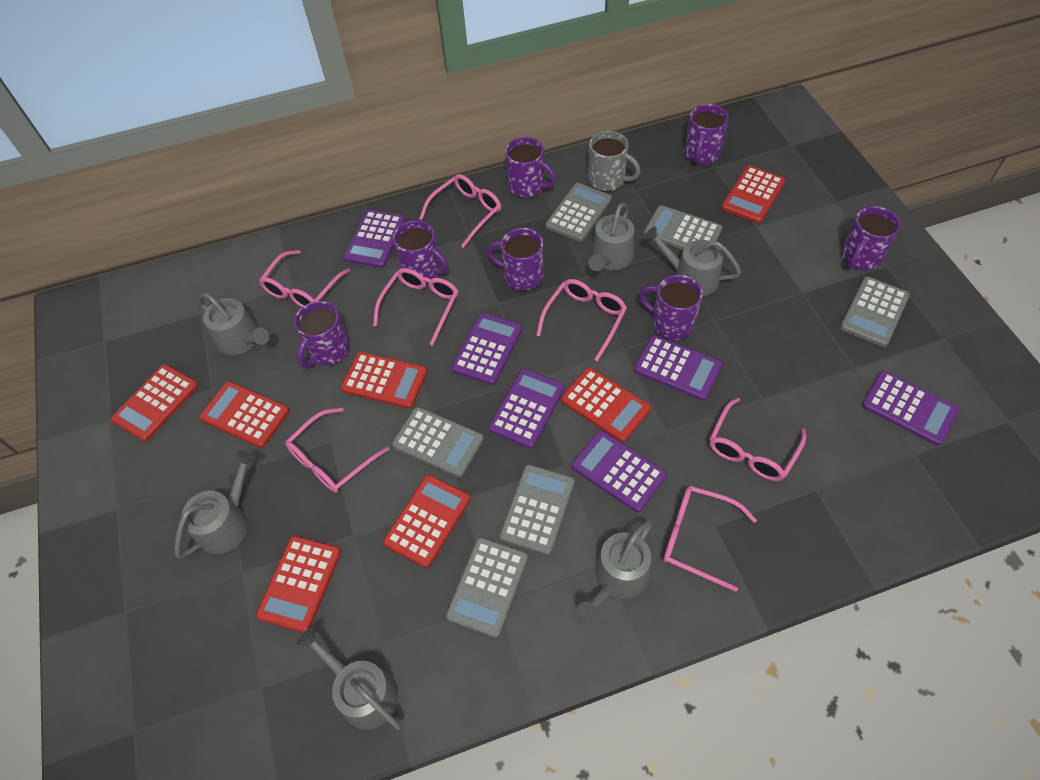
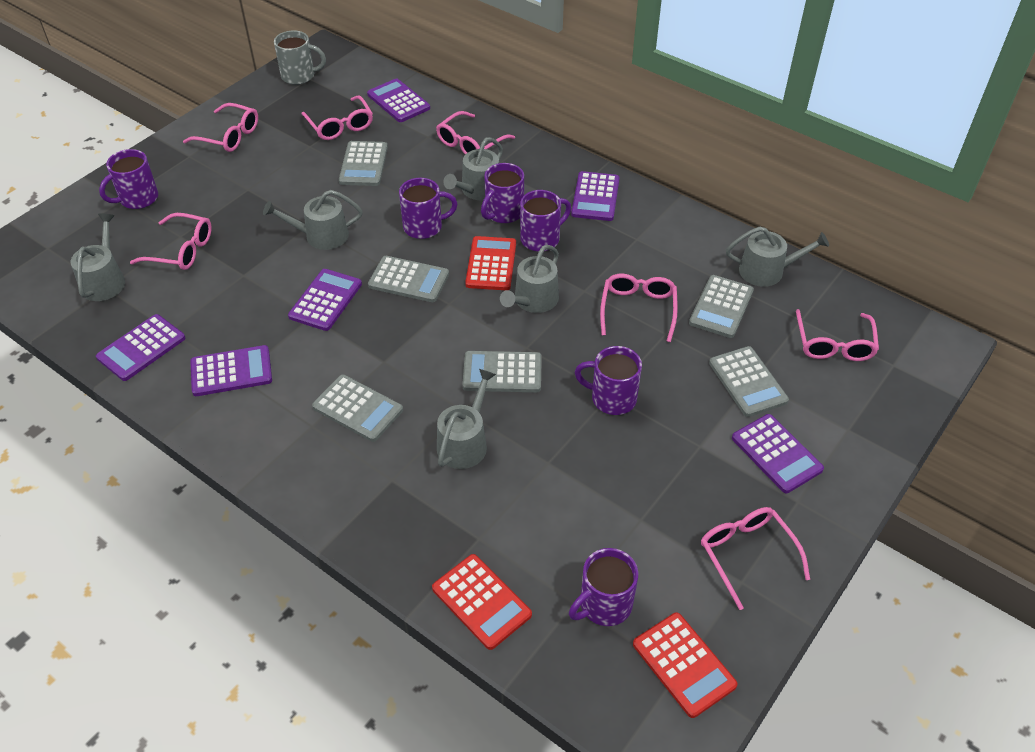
purple mug: [294,301,350,368] [393,220,449,282] [487,228,544,291] [505,137,556,197] [639,275,703,340] [684,104,729,164] [841,206,901,270] = 7 -> [99,149,158,209] [399,178,457,239] [481,163,524,223] [520,190,571,252] [569,548,638,626] [575,346,642,415] = 6
red calculator: [111,364,198,442] [200,381,290,448] [256,536,341,633] [341,352,427,409] [383,475,471,568] [561,367,651,442] [721,166,786,223] = 7 -> [432,554,532,650] [465,236,516,290] [633,612,737,718] = 3

